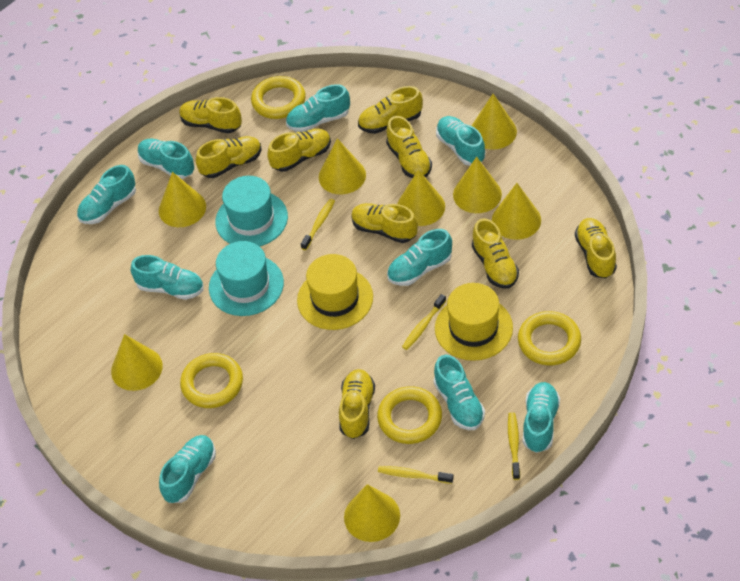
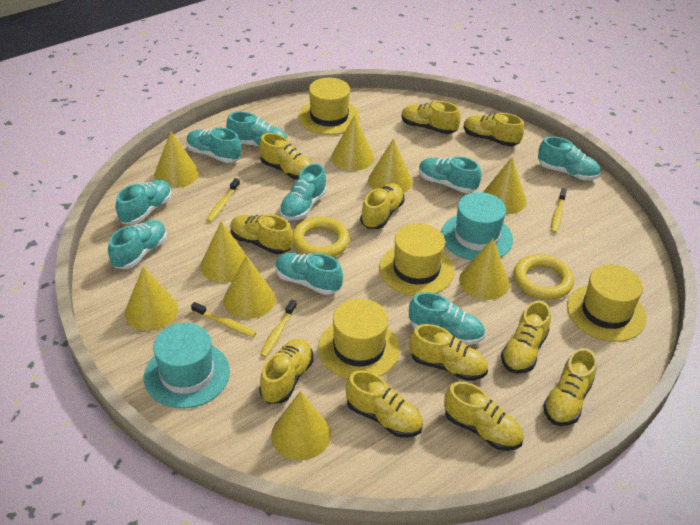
yellow cone: [111,334,163,391] [159,172,206,227] [319,138,366,194] [344,484,400,542] [397,170,445,226] [453,157,502,213] [472,94,517,150] [492,183,541,240] = 8 -> [125,267,178,331] [154,131,199,188] [200,221,248,283] [223,255,276,319] [271,391,331,460] [331,115,374,171] [368,138,412,193] [459,238,510,300] [483,157,527,214] = 9
yellow hat: [297,254,373,330] [435,283,513,361] = 2 -> [298,77,360,135] [318,299,400,379] [379,223,454,296] [567,265,647,342] = 4
yellow ring: [180,353,243,408] [251,76,306,119] [377,386,442,444] [518,311,581,365] = 4 -> [293,217,350,257] [514,254,574,300] = 2
yellow shoe: [179,97,242,133] [196,136,262,178] [267,129,331,172] [339,369,375,439] [351,203,418,243] [358,86,423,134] [386,116,432,178] [472,218,519,288] [575,218,617,279] = 9 -> [230,214,293,254] [259,133,313,180] [259,339,313,404] [346,370,423,438] [360,183,404,229] [401,101,461,134] [410,324,488,381] [444,382,524,451] [463,113,524,147] [501,301,551,374] [543,348,597,426] = 11

